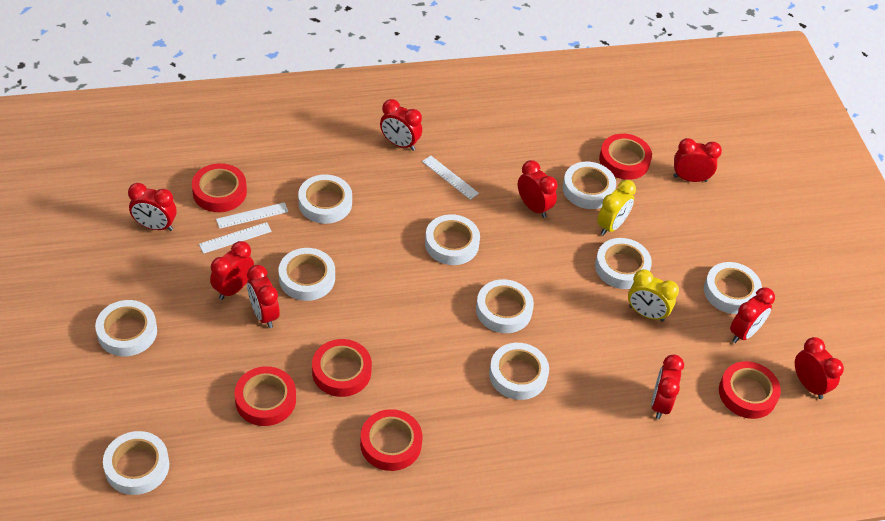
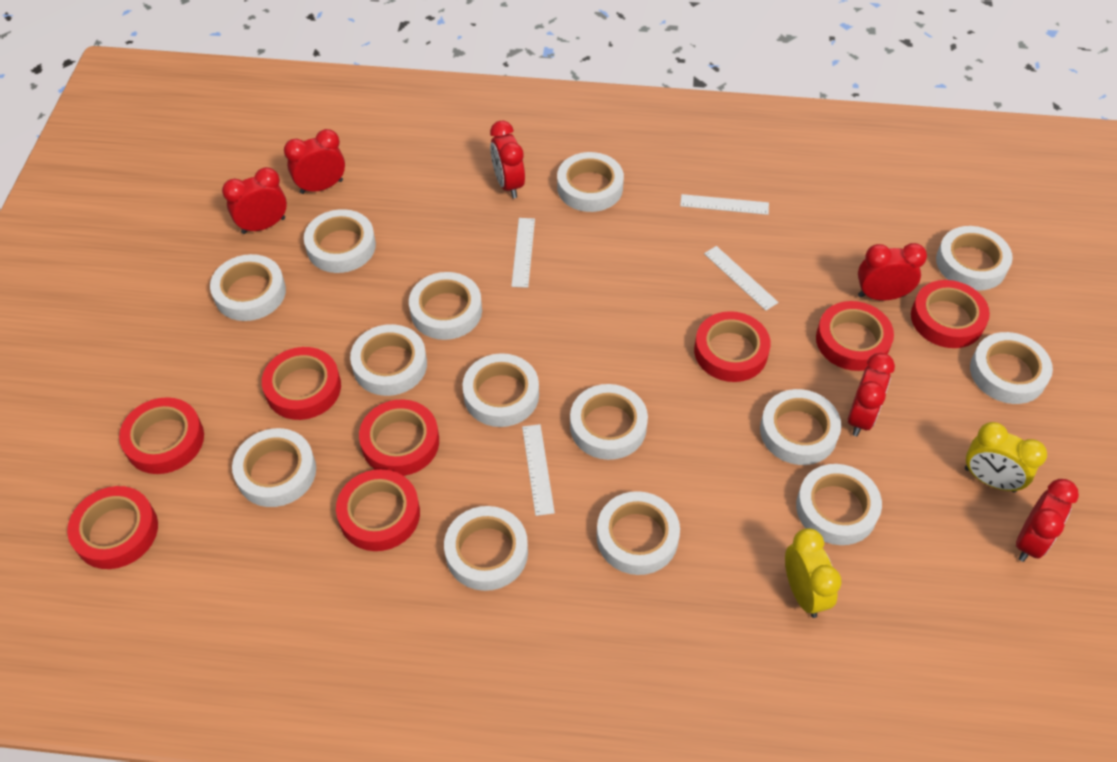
red clock: [128,183,177,231] [210,241,254,300] [247,265,280,328] [380,99,422,151] [518,160,558,218] [651,354,684,419] [673,138,722,182] [730,287,775,343] [795,337,844,399] = 9 -> [222,167,287,234] [284,129,345,194] [490,121,525,198] [848,353,895,436] [858,243,927,301] [1016,479,1079,562] = 6
red tape: [192,163,247,212] [234,366,296,426] [312,339,372,397] [360,409,422,471] [599,134,652,180] [719,361,781,419] = 6 -> [67,486,158,569] [119,397,204,474] [262,347,341,420] [336,469,420,551] [359,399,439,476] [694,311,771,382] [816,301,894,371] [911,280,990,348] = 8
white ruler: [199,222,272,254] [216,202,289,229] [422,155,479,200] = 3 -> [511,218,535,288] [522,424,555,516] [680,194,769,215] [704,246,778,311] = 4
white tape: [95,300,157,356] [103,431,169,495] [279,248,335,301] [298,174,352,224] [425,214,480,265] [476,279,534,333] [489,343,549,400] [563,162,616,209] [595,238,652,289] [704,262,762,314] = 10 -> [210,254,286,321] [232,428,316,507] [304,209,376,273] [350,324,427,396] [409,272,482,340] [444,506,528,591] [462,353,539,427] [557,152,624,212] [570,384,648,460] [597,491,680,575] [760,389,841,465] [796,464,882,545] [936,226,1013,291] [970,332,1053,404] = 14

